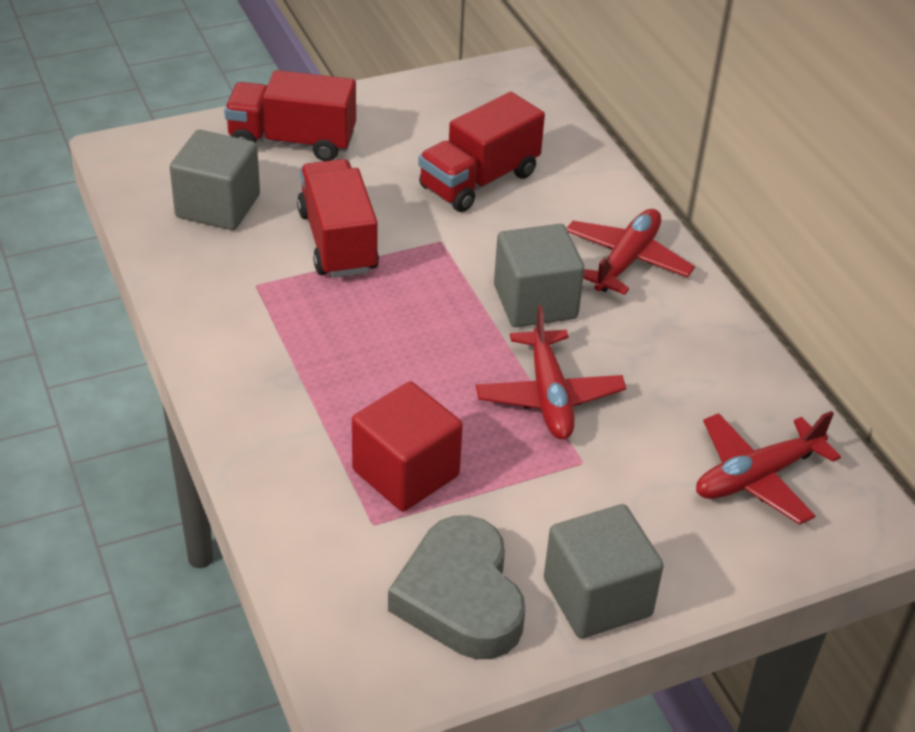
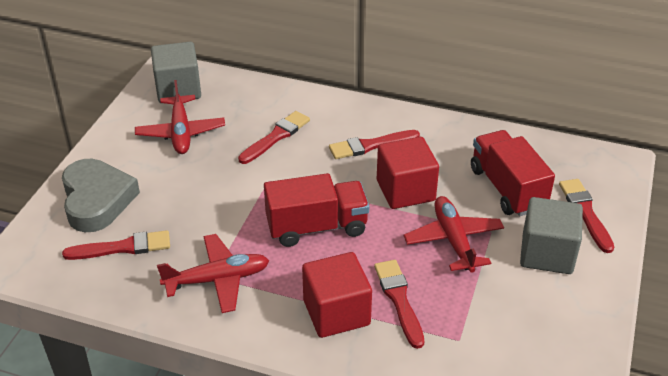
grey cube: [170,130,260,230] [494,224,585,327] [544,504,664,639] = 3 -> [151,42,201,103] [520,197,583,274] = 2
red brush: none = 0 -> [62,230,170,260] [238,111,310,164] [329,130,420,159] [374,260,425,349] [559,179,614,253] = 5
red cube: [352,382,463,511] = 1 -> [302,252,372,338] [377,137,439,209] = 2
red truck: [224,70,356,161] [297,159,379,278] [418,92,545,212] = 3 -> [264,173,369,247] [471,130,555,216] = 2

